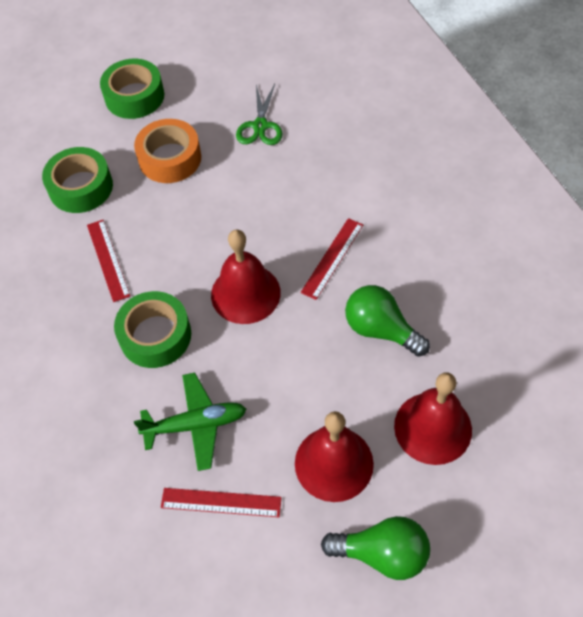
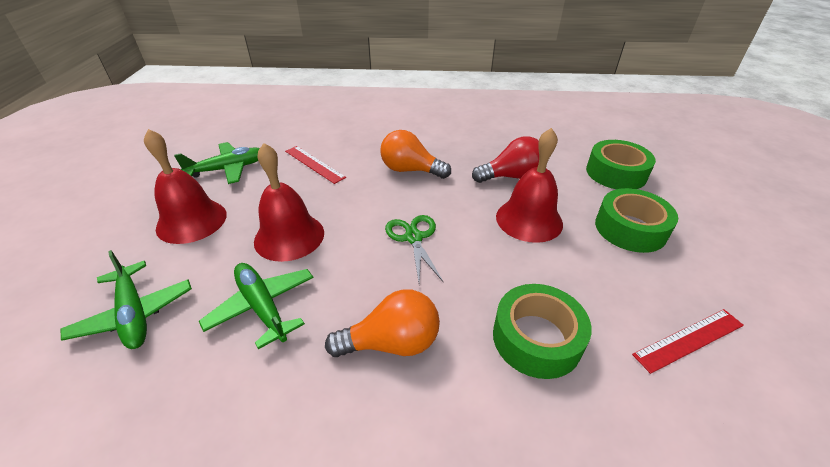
green light bulb: [321,516,430,580] [345,285,430,357] = 2 -> none = 0
green plane: [134,372,246,471] = 1 -> [61,250,192,349] [174,142,260,184] [199,263,314,349] = 3
orange light bulb: none = 0 -> [325,289,440,357] [380,130,451,179] = 2
orange tape: [134,119,201,183] = 1 -> none = 0
red light bulb: none = 0 -> [472,136,539,183] = 1
red ruler: [87,220,130,302] [161,488,282,517] [300,218,363,300] = 3 -> [285,146,346,184] [632,309,744,374] = 2

